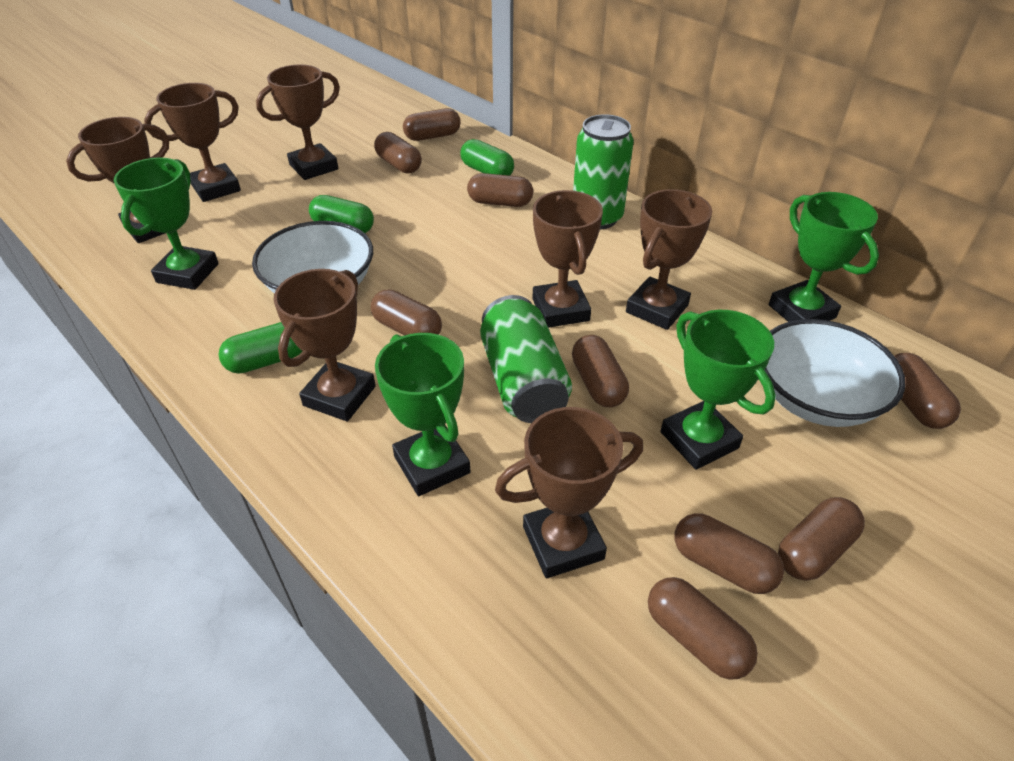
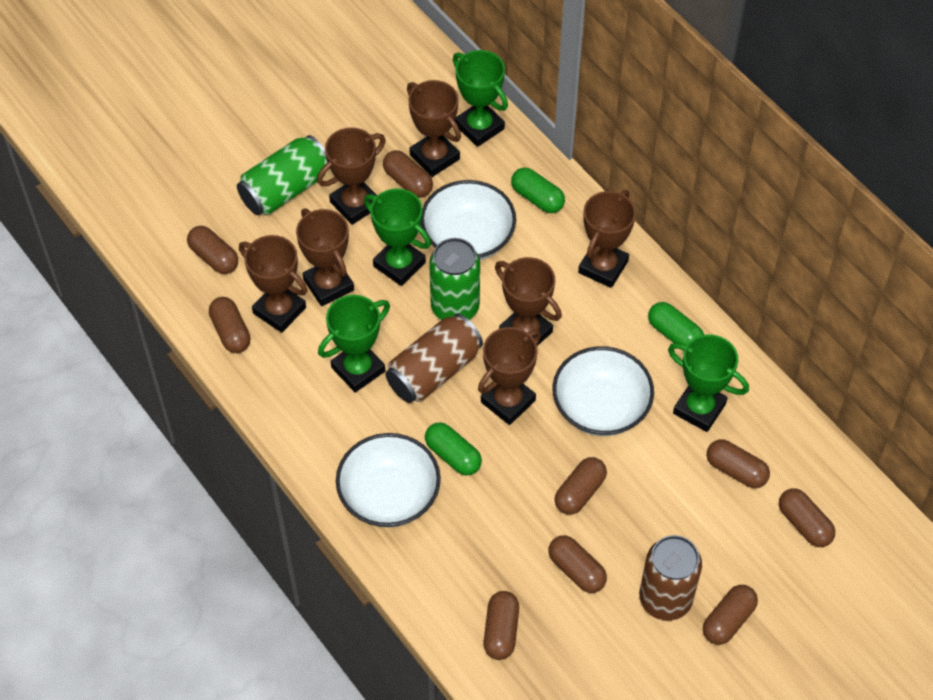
brown can: none = 0 -> [385,313,483,403] [639,535,702,621] = 2
white bowl: [252,221,373,293] [765,319,905,427] = 2 -> [336,433,441,527] [421,180,516,260] [552,346,654,436] = 3

